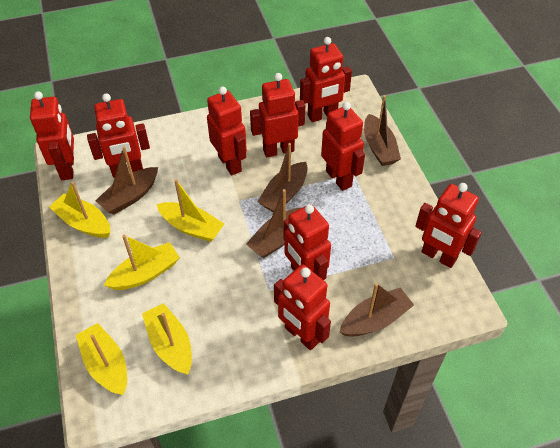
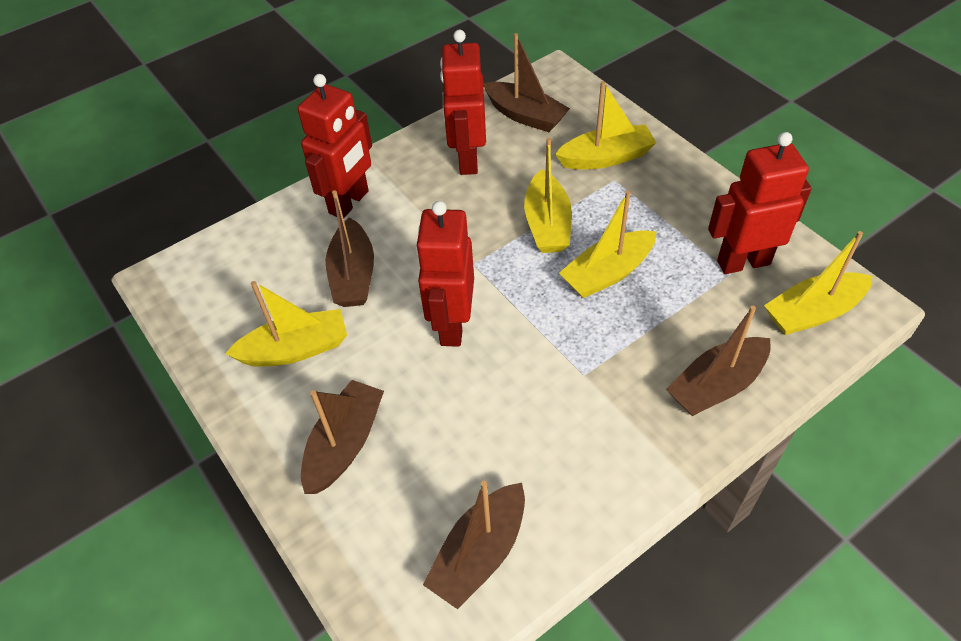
red robot: [30,91,74,180] [87,94,150,178] [207,86,247,175] [250,73,305,158] [274,265,331,350] [283,204,331,280] [300,37,352,122] [321,102,365,191] [415,183,482,268] = 9 -> [298,74,372,218] [416,201,474,347] [440,30,486,175] [708,132,812,274] = 4

